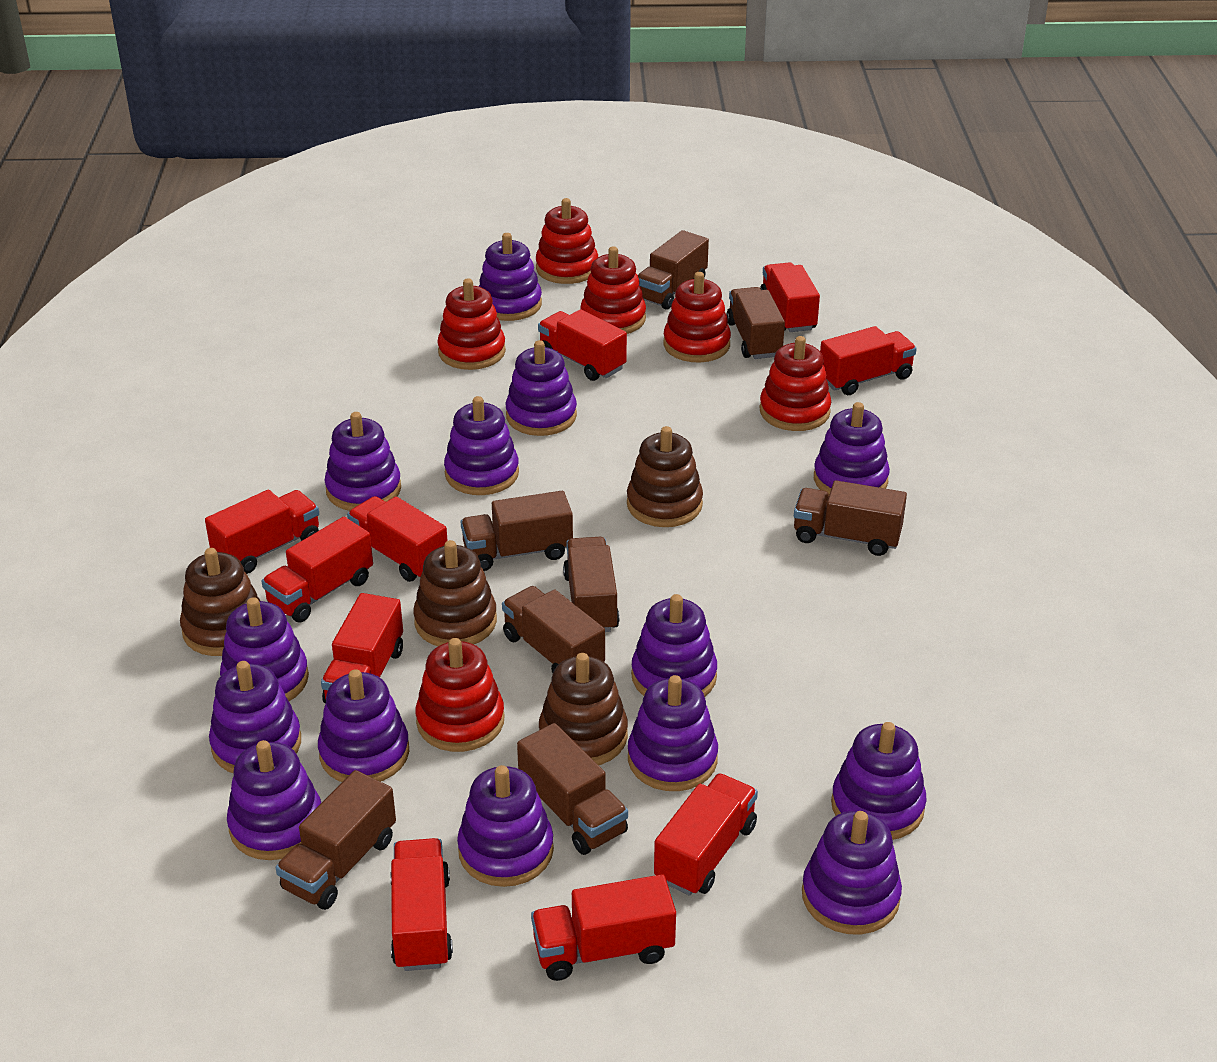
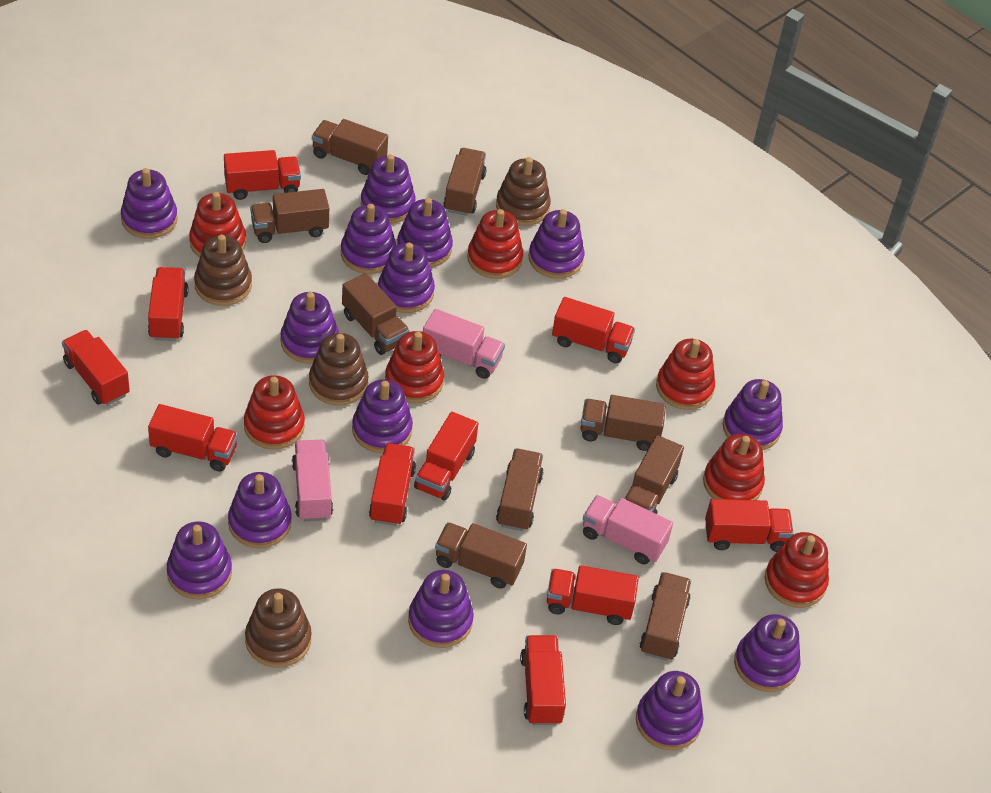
brown truck: [276,770,396,910] [461,491,573,571] [502,586,605,673] [517,723,628,855] [563,537,620,632] [638,230,709,310] [726,287,785,359] [794,480,907,556] = 8 -> [250,189,329,243] [312,119,388,175] [342,273,410,355] [435,522,527,589] [443,148,487,216] [496,448,544,531] [581,395,666,451] [624,435,684,514] [640,572,691,661] = 9
pink truck: none = 0 -> [292,440,333,521] [423,309,505,379] [583,495,673,564] = 3
red stacking toy: [416,638,505,752] [437,278,506,370] [536,198,598,284] [580,246,646,334] [663,272,731,363] [759,336,831,431] = 6 -> [189,192,246,257] [244,375,305,450] [385,331,444,403] [467,209,523,279] [656,339,715,410] [703,434,765,500] [765,532,829,608] = 7

